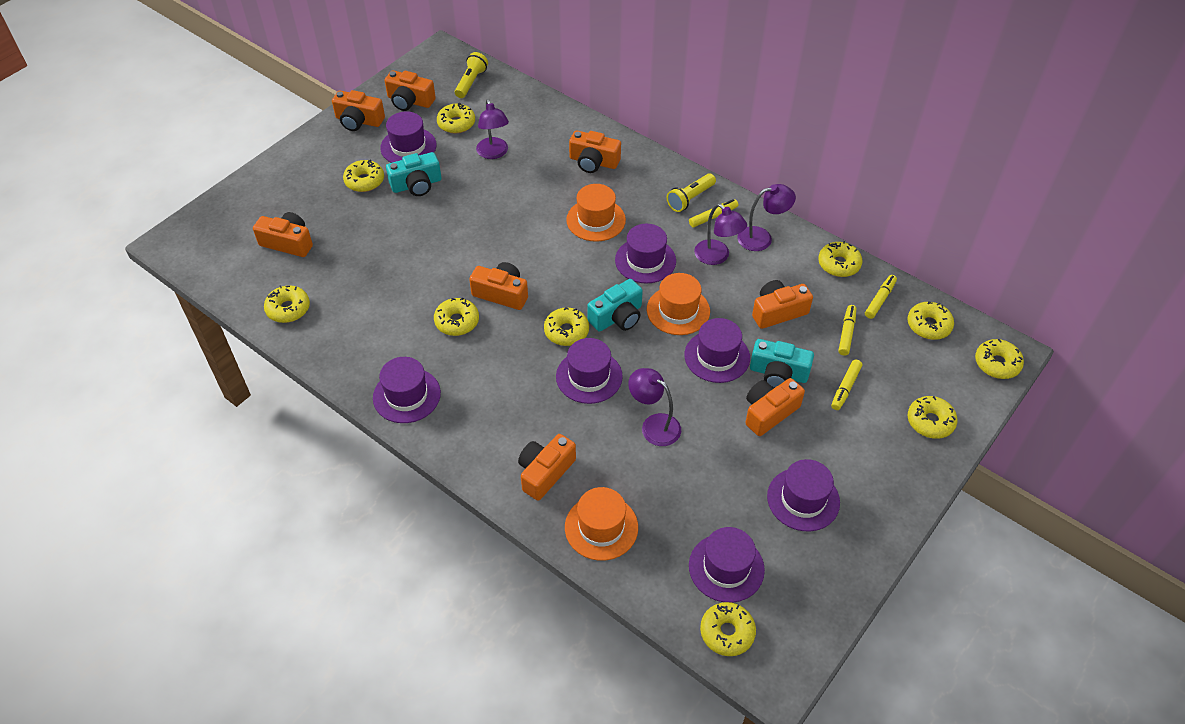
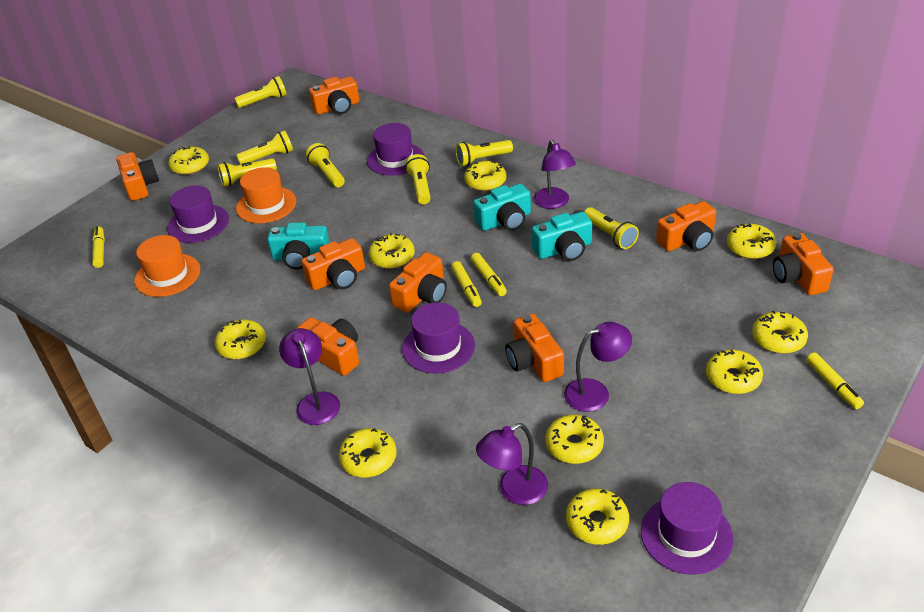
orange hat: [565,487,638,561] [566,184,626,242] [647,273,710,335] = 3 -> [135,235,200,297] [236,167,296,223] = 2
purple hat: [373,357,441,423] [380,111,437,163] [556,338,623,404] [615,224,676,283] [684,318,750,383] [689,527,765,603] [767,459,840,531] = 7 -> [167,186,229,243] [367,123,424,176] [402,302,475,374] [641,482,734,575] = 4
yellow flashlight: [455,52,488,98] [667,173,716,212] = 2 -> [218,158,277,187] [234,76,287,108] [236,130,293,165] [306,143,345,187] [405,154,431,204] [455,140,513,166] [584,207,639,249] = 7

